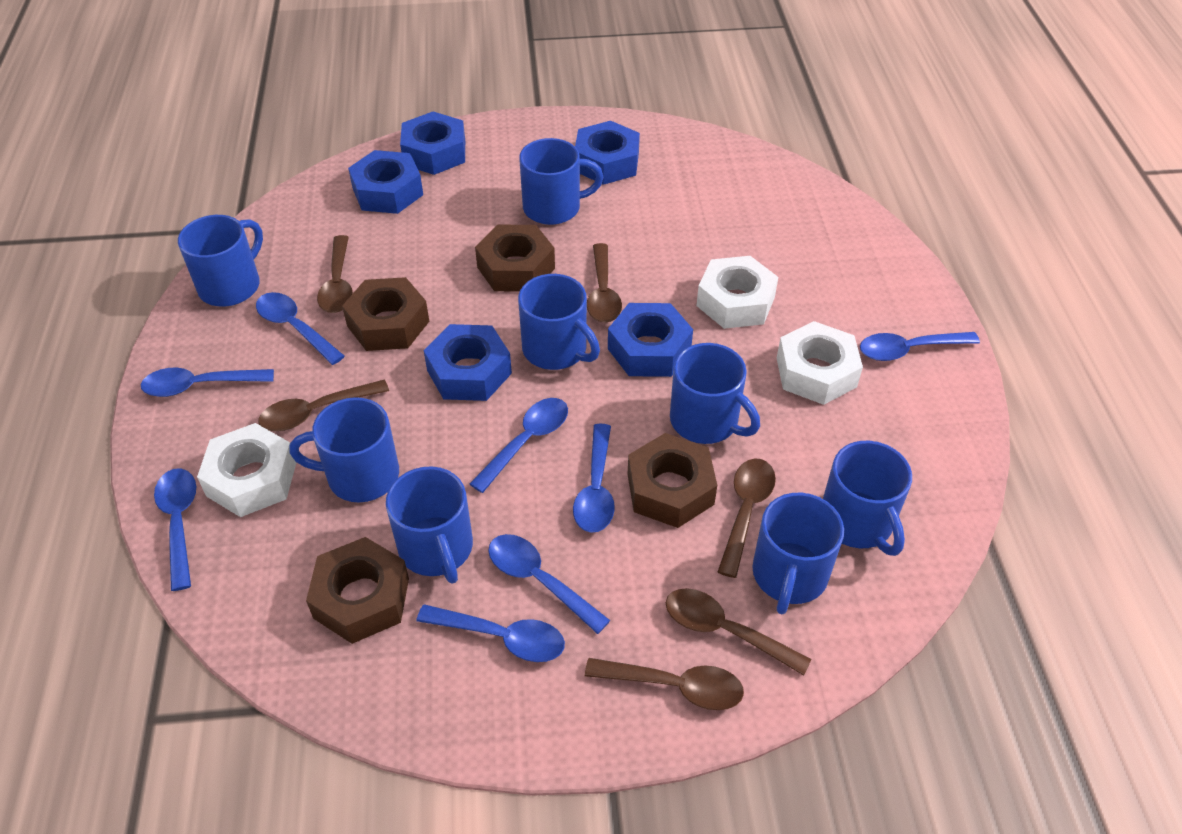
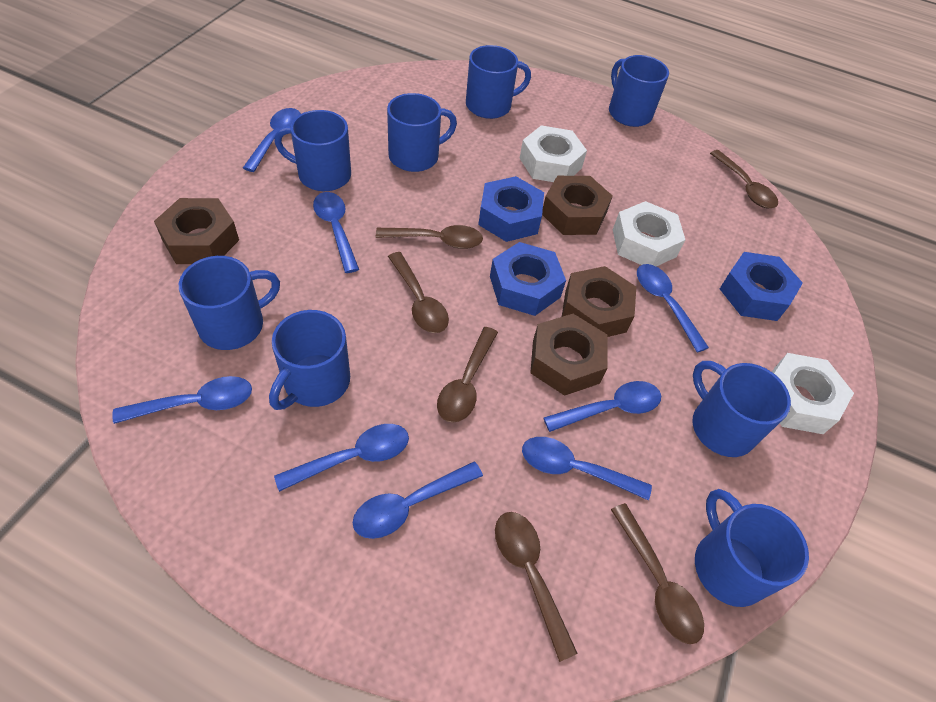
blue nut: [348,150,423,214] [400,112,465,175] [424,324,512,401] [575,121,640,185] [608,303,693,377] = 5 -> [478,176,544,242] [490,242,566,316] [720,252,803,321] = 3

